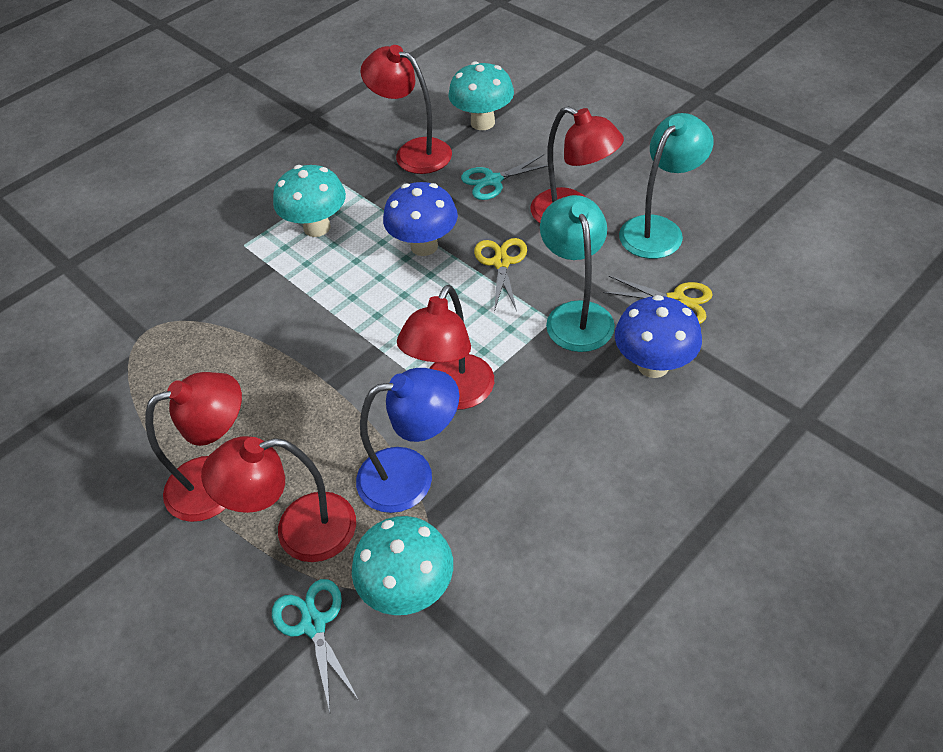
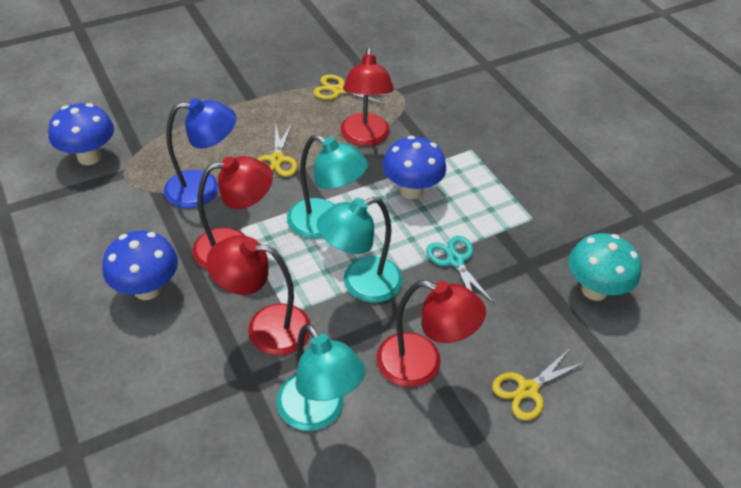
blue mushroom: [383,182,458,256] [615,295,702,378] = 2 -> [48,103,114,165] [102,231,178,300] [382,136,446,199] = 3
red lamp: [145,372,242,522] [201,436,356,562] [360,45,452,174] [397,285,494,410] [530,106,624,223] = 5 -> [192,156,273,270] [206,235,311,355] [340,48,394,146] [377,280,486,387] = 4
turquoise lamp: [540,195,615,352] [619,113,713,259] = 2 -> [276,324,365,431] [287,135,368,239] [317,197,403,303] = 3
turquoise mushroom: [273,165,346,237] [352,516,453,615] [449,61,514,130] = 3 -> [569,233,642,301] = 1
turquoise scissors: [272,579,358,712] [461,154,548,200] = 2 -> [426,236,494,304] = 1
yellow scissors: [474,238,527,312] [603,276,713,324] = 2 -> [257,123,298,177] [313,75,390,105] [492,348,586,421] = 3

